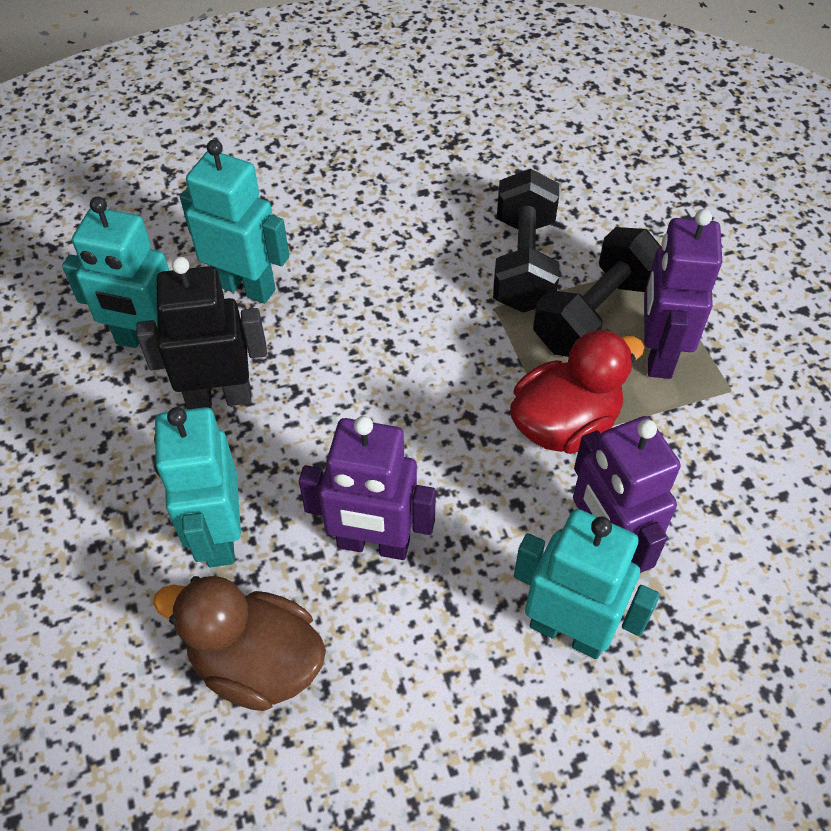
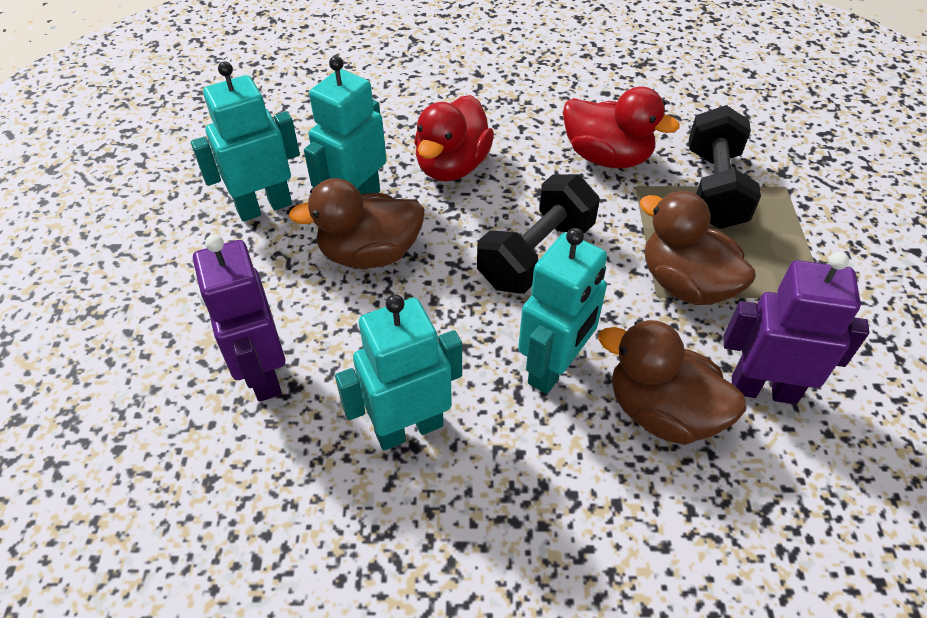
black robot: [136,257,267,410] = 1 -> none = 0
brown duck: [153,576,326,711] = 1 -> [289,178,425,269] [598,320,746,445] [639,191,756,305] = 3
purple robot: [299,416,436,560] [573,416,681,573] [644,209,722,379] = 3 -> [193,234,285,402] [724,252,869,405] = 2
red duck: [510,329,645,454] = 1 -> [414,95,494,182] [563,86,680,169] = 2

